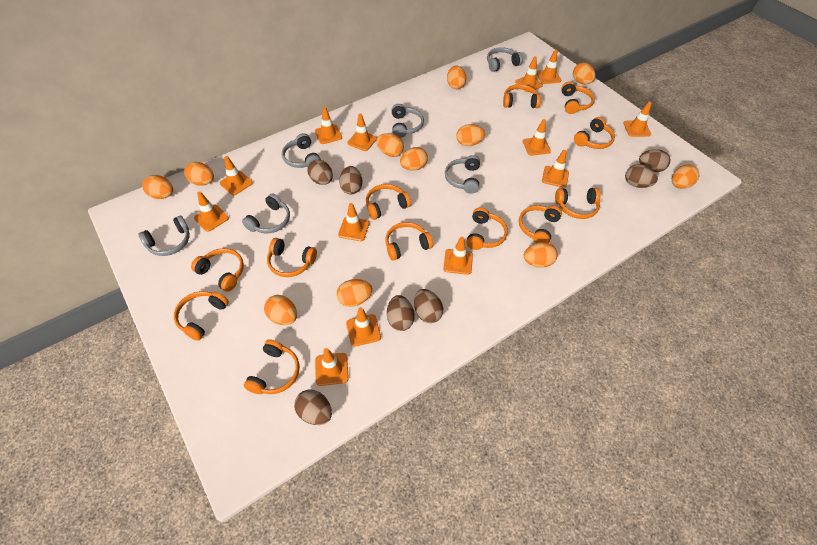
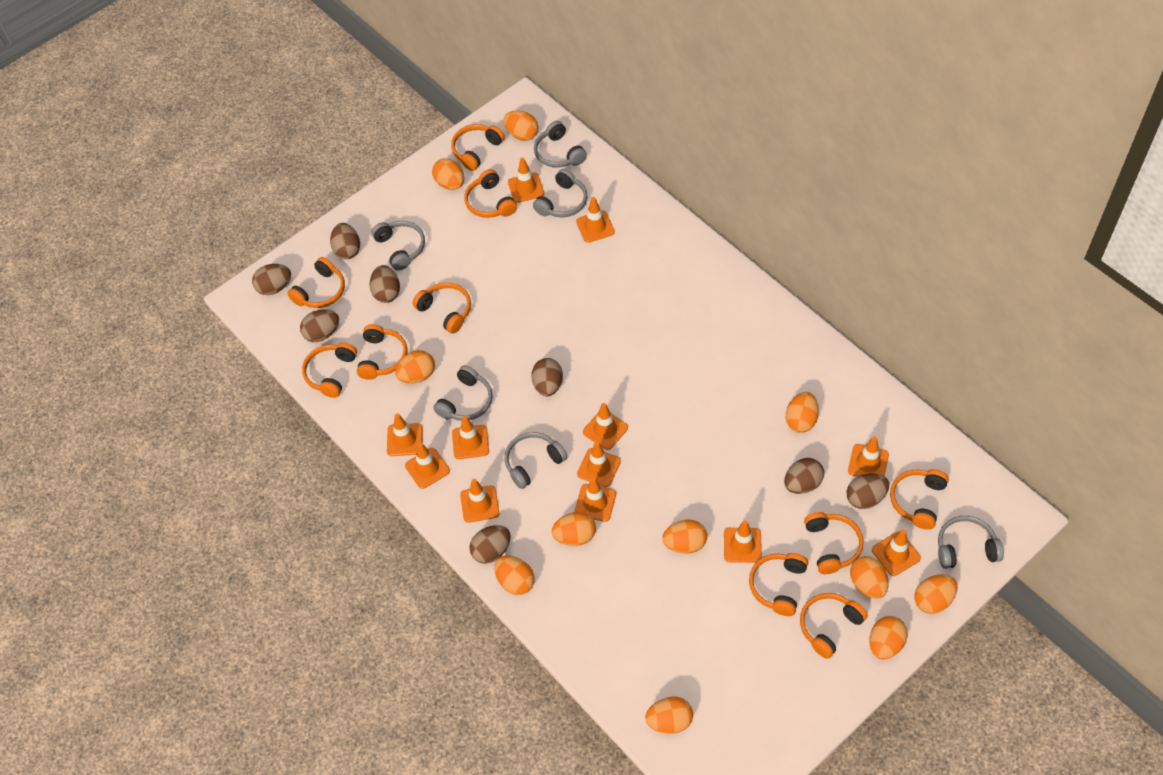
brown egg: [294,389,332,425] [308,160,333,185] [339,166,362,195] [387,295,415,331] [414,289,443,323] [625,164,658,188] [639,149,670,172] = 7 -> [252,264,291,295] [300,309,339,342] [330,223,360,259] [370,265,400,303] [469,525,511,564] [532,358,563,396] [784,458,824,494] [847,473,889,509] = 8
orange headphones: [174,291,229,341] [191,248,244,292] [244,339,299,394] [267,238,317,277] [366,184,411,220] [385,222,433,261] [466,207,508,250] [503,84,541,108] [519,205,562,243] [555,188,601,219] [561,81,595,114] [574,117,615,149] = 12 -> [287,257,345,308] [302,342,357,398] [357,324,407,380] [413,283,471,334] [451,124,505,171] [464,169,517,218] [749,553,808,616] [800,593,868,659] [804,512,864,574] [890,469,949,530] = 10
orange traffic cone: [194,192,229,232] [220,156,253,195] [315,107,342,144] [315,348,349,386] [338,203,369,241] [346,307,381,347] [347,113,377,151] [443,237,473,275] [515,56,543,92] [522,119,551,156] [537,50,561,84] [542,150,569,188] [623,102,651,137] = 13 -> [387,413,423,456] [405,442,450,489] [452,416,489,459] [460,479,500,523] [508,158,544,203] [575,477,616,522] [576,197,615,243] [577,441,621,487] [583,403,628,450] [724,520,762,563] [848,436,889,477] [872,529,921,576] = 12

